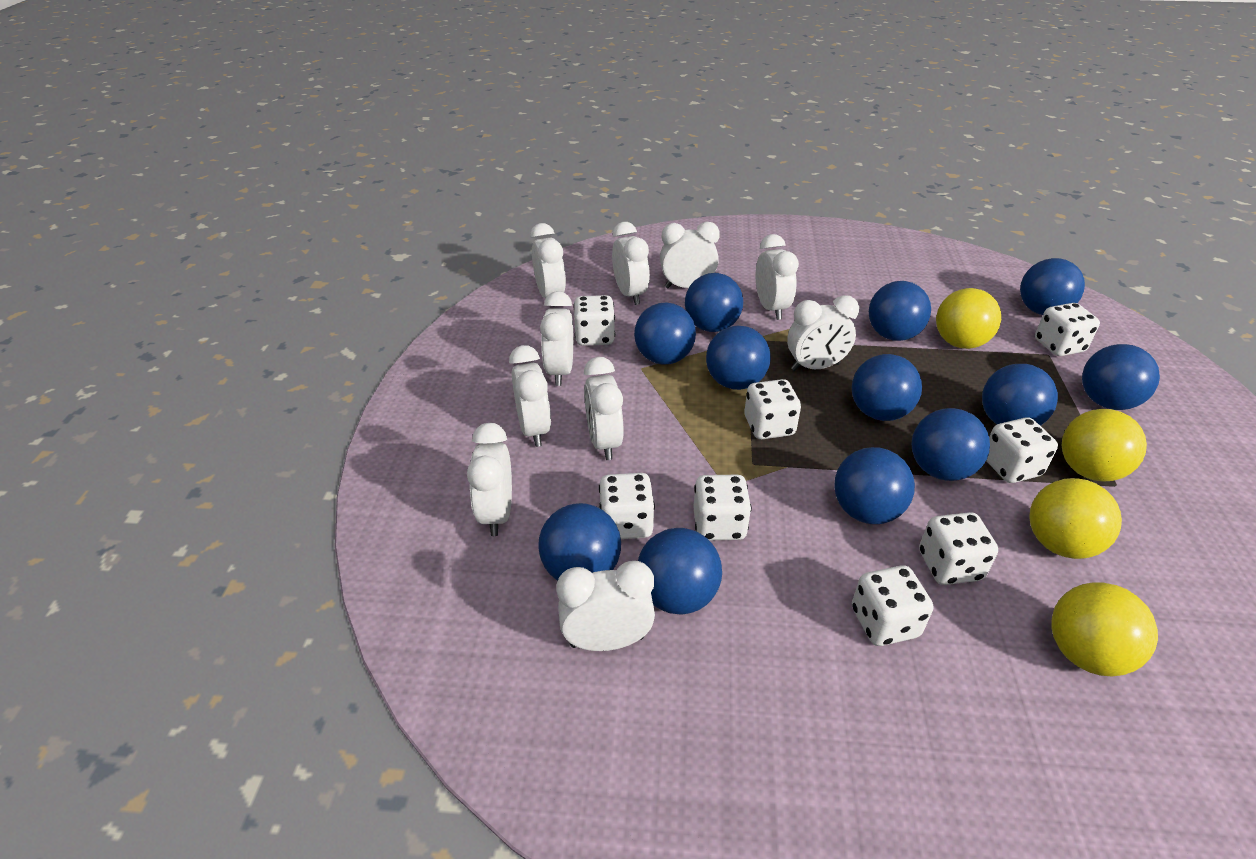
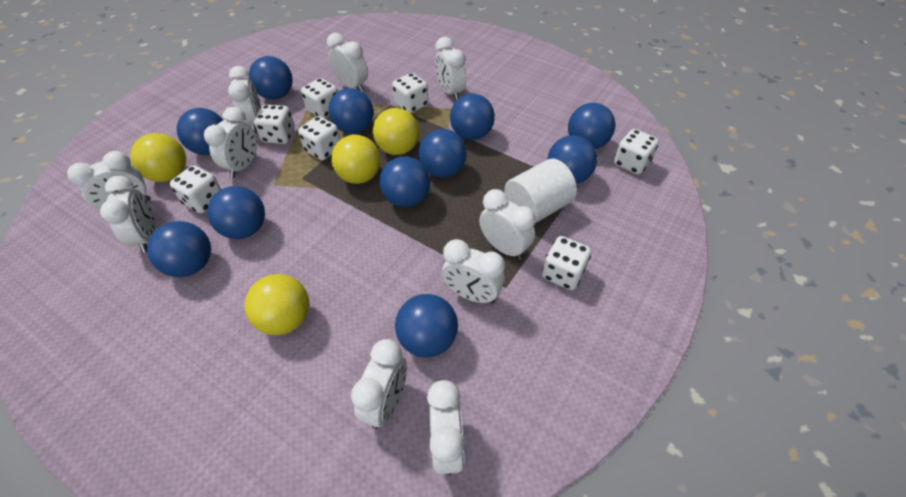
blue ball: [538,503,621,581] [634,302,696,365] [638,528,722,615] [685,273,743,332] [706,326,771,390] [834,447,915,524] [852,354,922,421] [869,281,931,341] [911,408,990,481] [982,364,1058,426] [1020,258,1085,315] [1082,344,1160,410] = 12 -> [147,221,211,277] [177,108,223,155] [207,186,265,239] [249,56,293,100] [329,88,374,134] [380,156,430,207] [395,294,458,358] [419,129,466,178] [450,94,495,140] [547,135,597,184] [568,103,615,149] = 11
white cylinder: none = 0 -> [504,159,577,223] = 1
white dice: [573,295,615,346] [599,473,655,539] [693,475,752,540] [744,379,801,439] [852,565,933,646] [919,512,998,585] [986,417,1058,483] [1035,303,1100,356] = 8 -> [170,165,222,213] [254,105,295,144] [298,116,340,160] [301,78,338,119] [392,73,429,113] [542,236,591,290] [614,129,659,175] = 7

